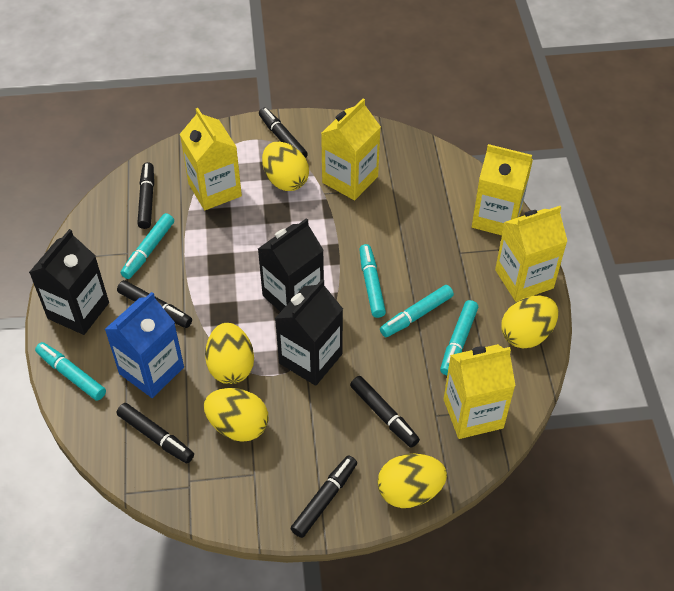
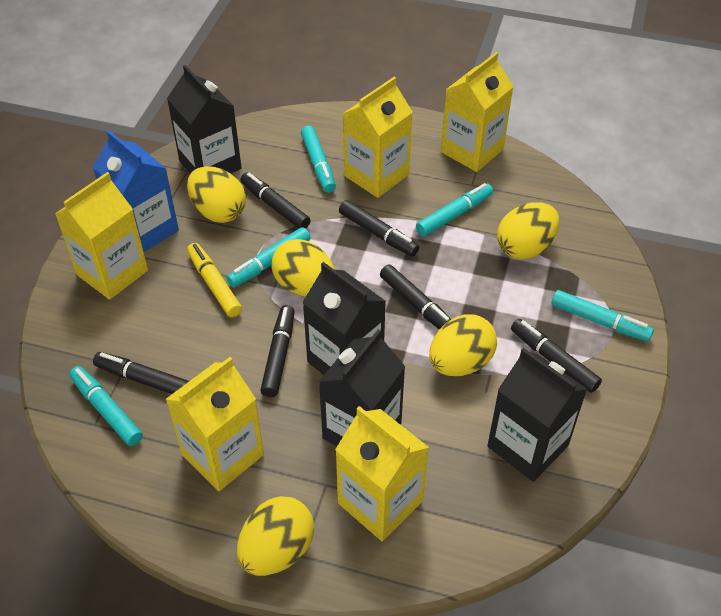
black carton: [29,229,109,335] [258,218,324,312] [275,279,343,386] = 3 -> [167,65,242,174] [302,262,386,375] [319,329,405,446] [487,348,587,482] = 4
yellow marker: none = 0 -> [187,243,242,317] = 1

